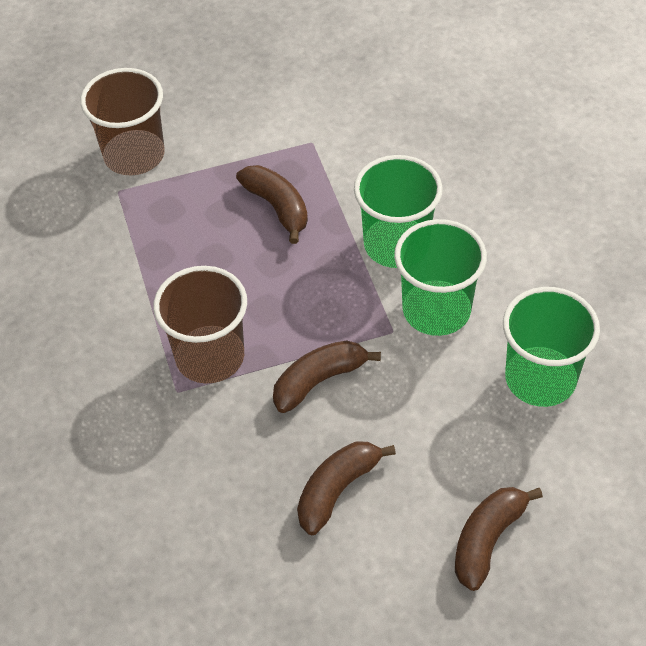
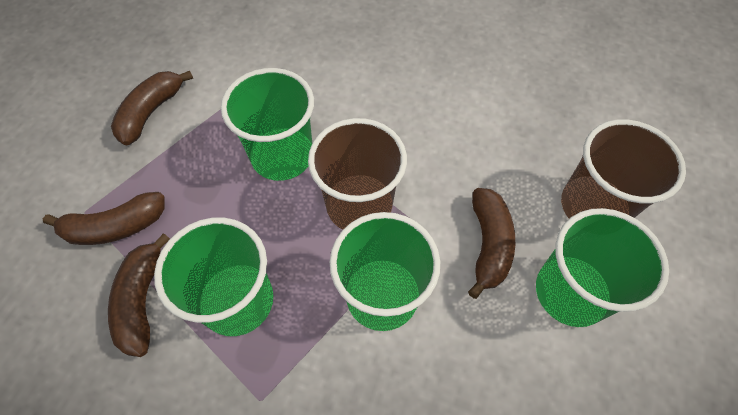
green cup: [354,155,443,268] [394,219,487,336] [503,287,600,407] = 3 -> [154,217,273,336] [221,68,314,181] [330,212,440,331] [536,208,669,327] = 4

